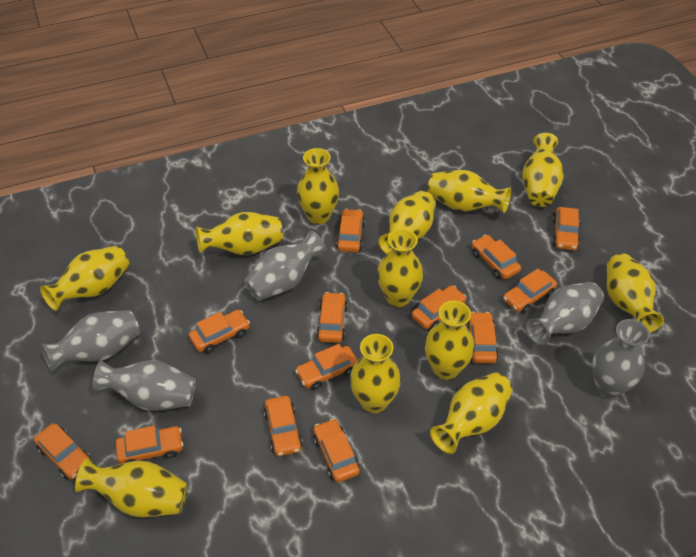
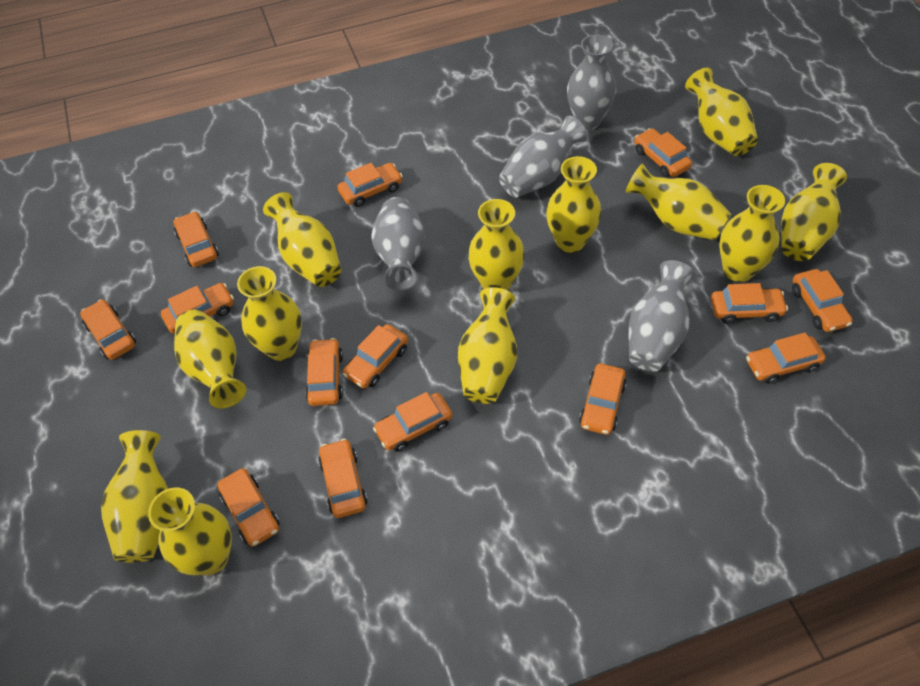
grey vase: [40,310,140,372] [92,360,196,411] [244,230,327,301] [525,282,604,345] [592,319,650,399] = 5 -> [371,197,425,291] [499,116,587,198] [567,35,616,130] [628,260,695,371] = 4
orange car: [34,423,91,480] [115,426,183,464] [189,310,250,353] [264,396,303,456] [295,344,358,390] [313,418,360,483] [316,292,348,343] [336,209,365,252] [411,285,466,329] [466,312,499,364] [472,235,521,279] [503,269,557,313] [552,207,580,250] = 13 -> [80,299,136,360] [161,283,234,333] [174,211,219,267] [217,468,280,546] [305,338,343,406] [318,439,368,518] [337,163,403,207] [343,324,408,389] [373,392,452,452] [579,364,626,435] [634,128,692,177] [711,283,788,324] [746,333,826,384] [792,269,853,332] = 14

